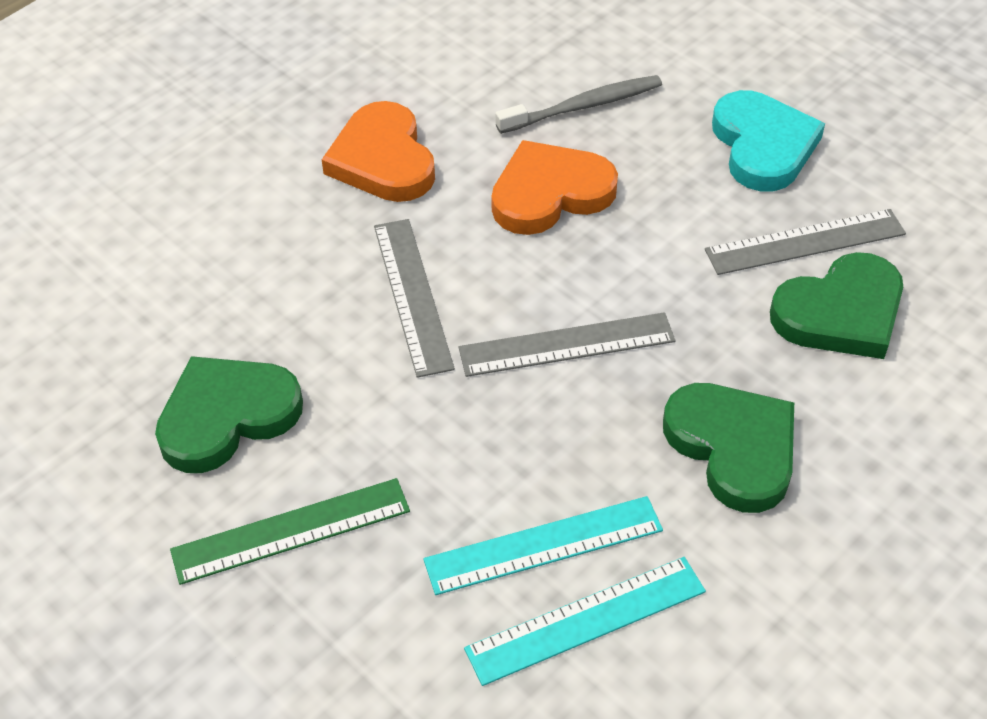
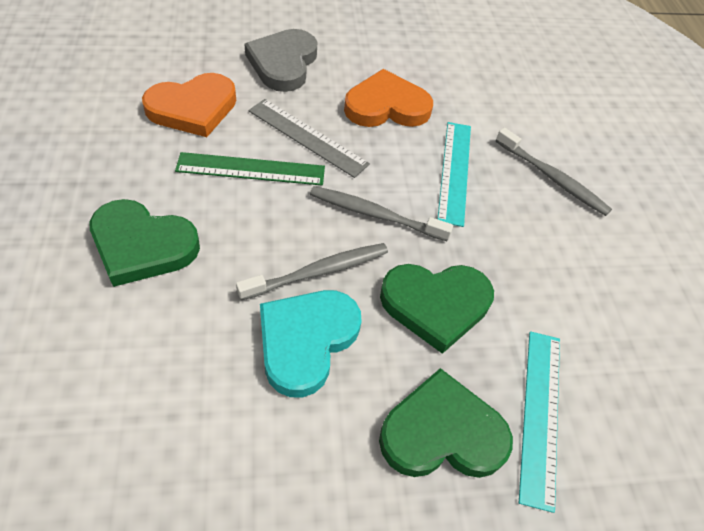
grey heart: none = 0 -> [245,29,317,92] = 1
grey ruler: [374,219,455,378] [459,312,675,377] [705,209,906,275] = 3 -> [248,99,370,178] = 1
grey toothbrush: [495,75,662,134] = 1 -> [236,243,388,300] [310,186,453,241] [496,128,612,216] = 3

